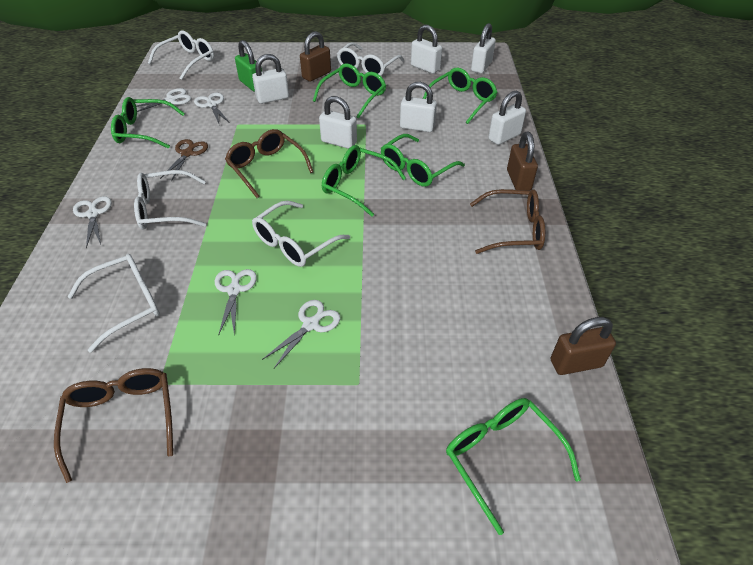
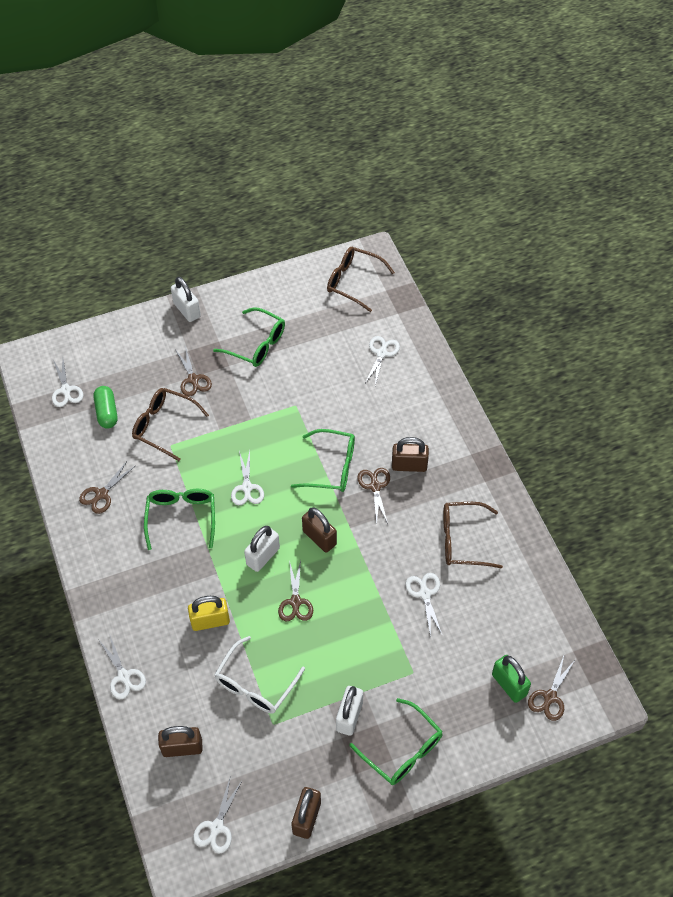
brown padlock: [300,31,331,82] [507,132,538,191] [551,317,616,375] = 3 -> [158,726,203,757] [291,787,321,839] [302,507,337,552] [392,437,429,472] = 4
brown scissors: [160,139,208,181] = 1 -> [79,460,135,514] [175,346,212,396] [278,560,313,621] [357,468,390,524] [528,656,575,721] = 5
green capsule: none = 0 -> [94,386,118,429] = 1
green glasses: [111,97,185,149] [313,63,386,119] [322,145,406,217] [381,134,465,187] [423,67,497,124] [446,398,581,535] = 6 -> [144,489,215,550] [213,307,285,367] [291,429,355,492] [349,698,443,785] = 4
white glasses: [67,254,160,353] [134,170,206,230] [148,30,214,80] [252,201,350,267] [337,42,404,76] = 5 -> [214,636,305,714] = 1
white padlock: [252,54,289,104] [319,96,357,149] [400,82,437,132] [411,25,442,74] [471,23,496,74] [488,90,526,145] = 6 -> [171,277,201,322] [244,526,280,572] [336,686,363,736] = 3
white scissors: [73,196,112,248] [136,88,191,112] [194,93,230,124] [215,269,257,336] [262,300,340,368] = 5 -> [52,359,83,407] [98,636,146,699] [193,778,242,854] [231,451,264,505] [365,336,400,386] [405,573,442,637] = 6
yellow padlock: none = 0 -> [188,596,230,631] = 1

